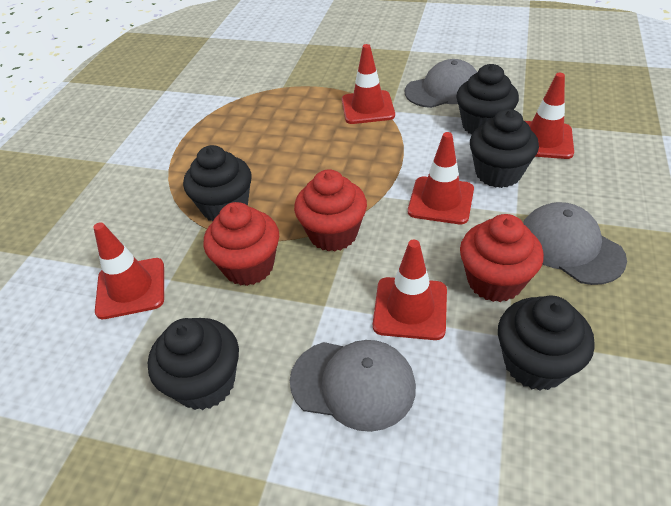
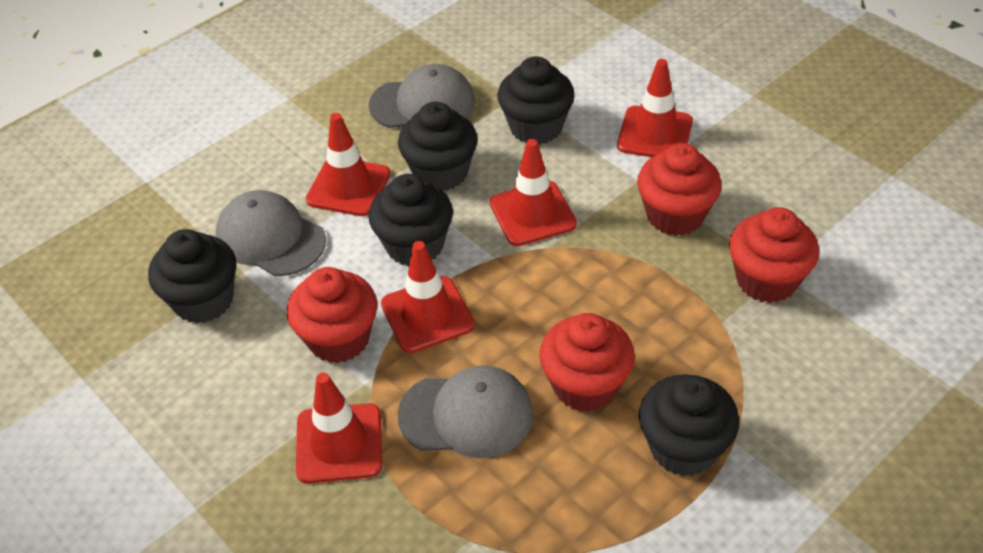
red cupcake: [203,202,279,286] [294,169,367,252] [460,214,544,302] = 3 -> [287,267,377,363] [539,313,635,412] [637,143,722,236] [729,207,819,303] = 4

